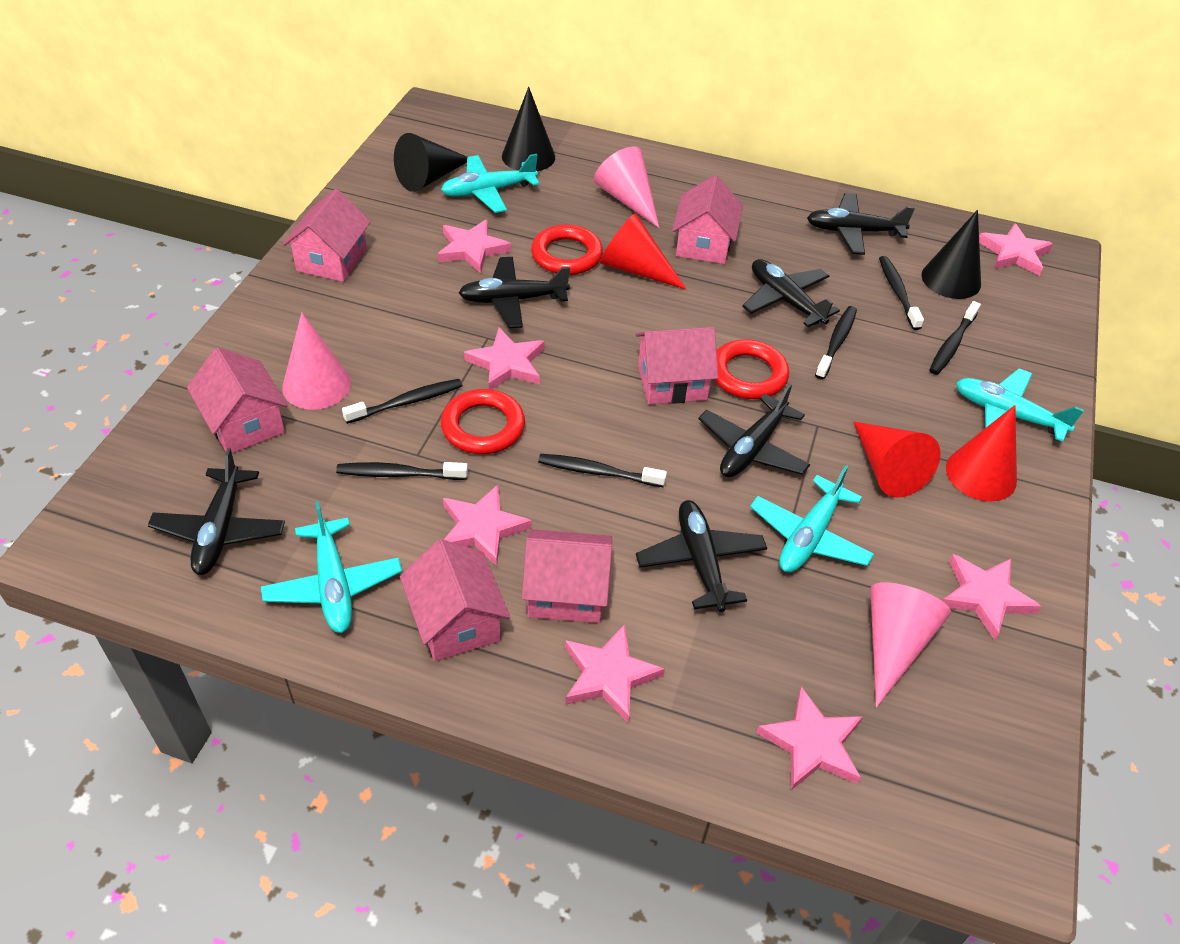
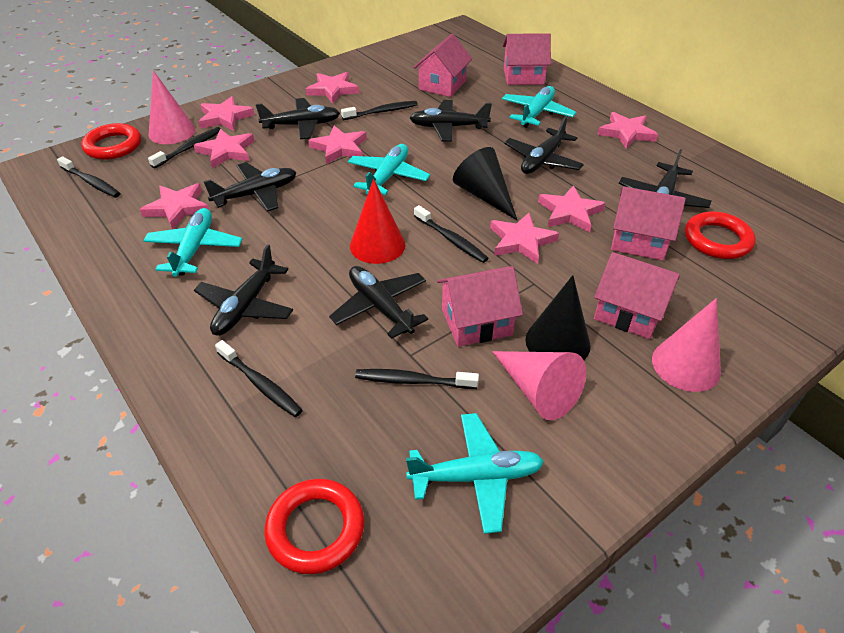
black cone: [394,133,467,192] [502,87,555,171] [921,210,981,299] = 3 -> [453,147,517,220] [525,275,591,360] = 2
black plane: [148,448,285,575] [459,257,570,328] [636,500,767,612] [698,384,810,477] [742,259,840,327] [807,193,915,255] = 6 -> [194,245,293,336] [203,162,297,212] [256,98,340,139] [329,266,428,339] [410,100,492,142] [504,116,584,174] [619,149,711,208] = 7
pink house: [187,348,288,453] [283,189,371,282] [400,539,510,661] [522,529,612,623] [636,327,718,404] [672,175,743,264] = 6 -> [413,34,472,97] [437,266,523,347] [503,33,551,85] [594,252,680,339] [611,186,686,261] = 5
pink star: [437,219,511,274] [443,485,532,566] [464,328,545,389] [565,624,665,722] [756,687,863,790] [943,554,1041,640] [979,223,1053,276] = 7 -> [140,183,209,229] [194,129,254,168] [198,96,255,131] [306,72,359,104] [308,125,367,164] [490,213,559,264] [538,185,606,233] [597,112,658,149] = 8
red cone: [600,213,687,290] [853,421,941,498] [946,405,1017,501] = 3 -> [350,179,406,264] = 1

